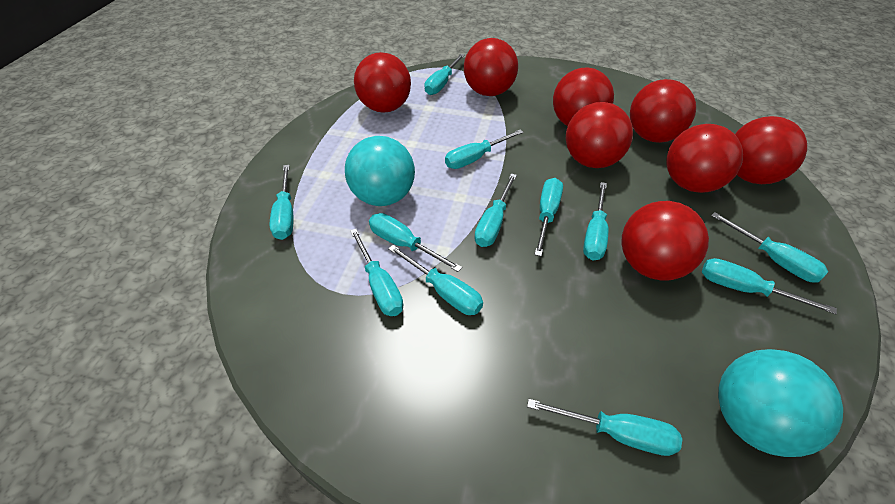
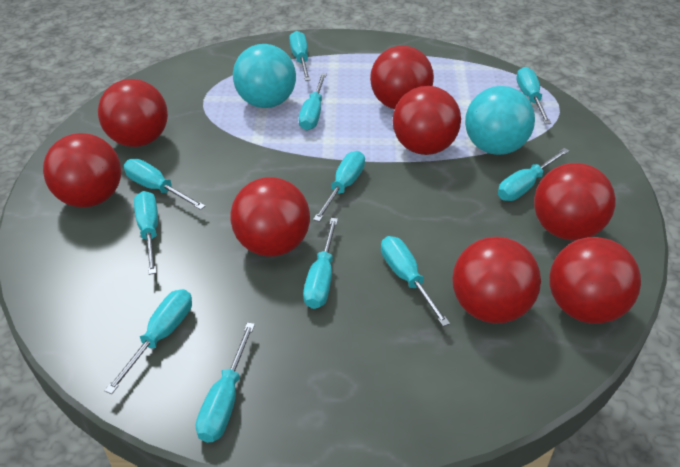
turquoise screwdriver: [270,165,293,240] [350,229,403,316] [369,213,462,272] [388,245,483,315] [424,54,465,95] [445,130,524,169] [474,174,517,247] [527,399,682,456] [534,178,563,256] [583,182,608,261] [702,258,837,314] [711,212,828,283] = 12 -> [105,289,192,394] [124,159,205,210] [134,191,158,275] [196,322,255,443] [289,31,311,81] [299,73,327,130] [303,218,338,309] [313,151,365,222] [381,236,450,327] [498,148,569,201] [516,67,551,124] = 11

